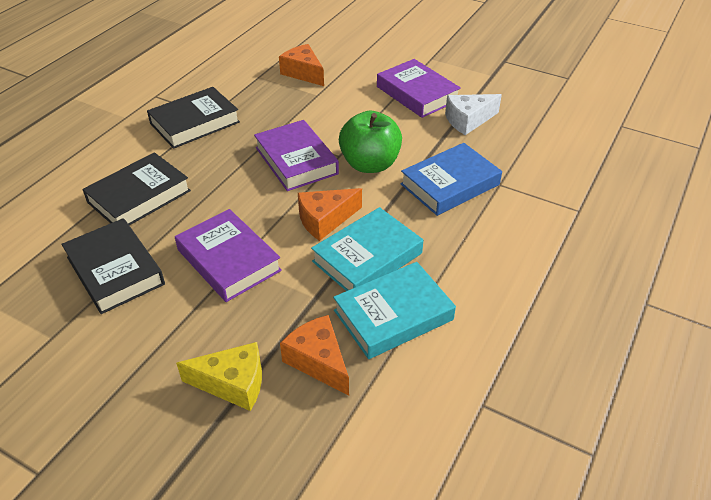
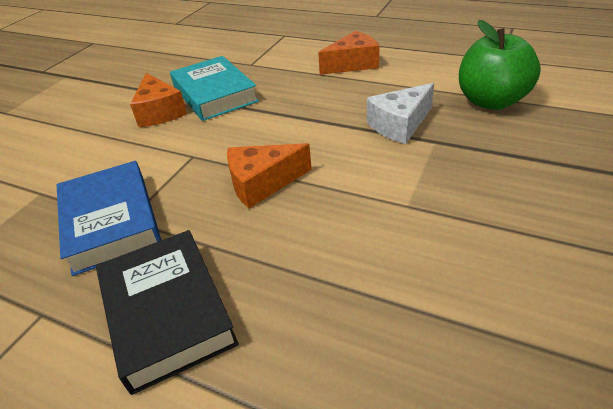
black book: [62,218,165,314] [82,152,191,226] [147,87,240,149] = 3 -> [96,230,239,395] = 1
purple book: [175,209,282,302] [254,120,339,191] [377,59,461,118] = 3 -> none = 0
turquoise book: [311,207,423,291] [333,262,456,359] = 2 -> [170,56,259,121] = 1
yellow cheese: [176,342,262,411] = 1 -> none = 0

